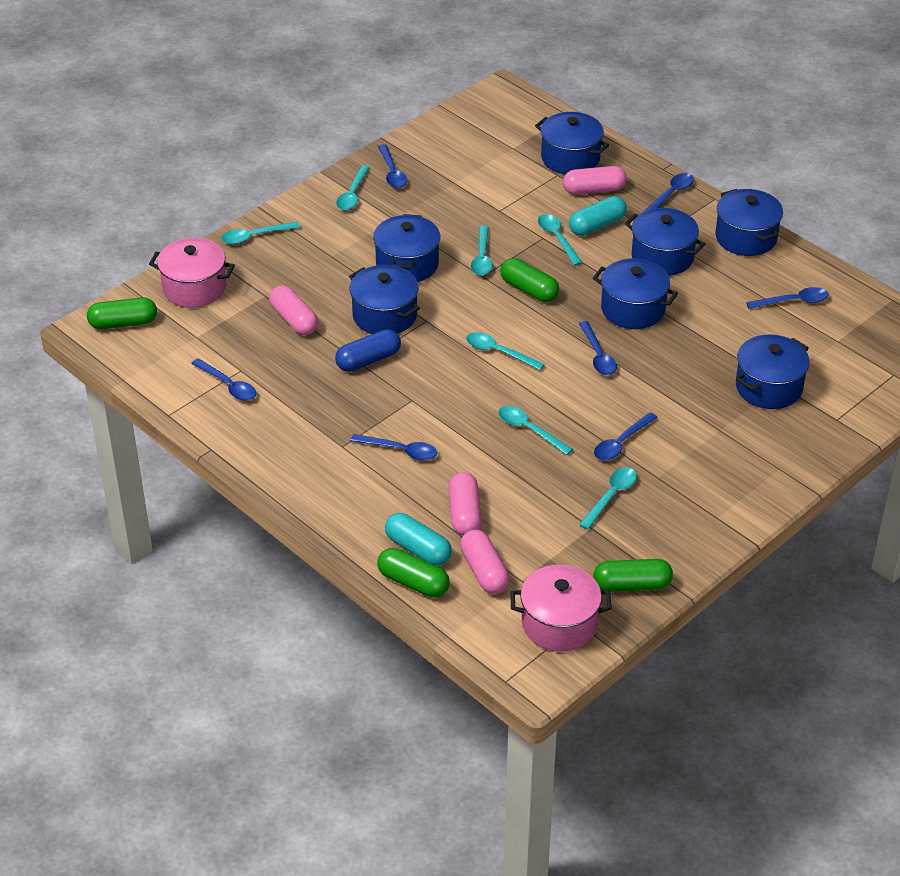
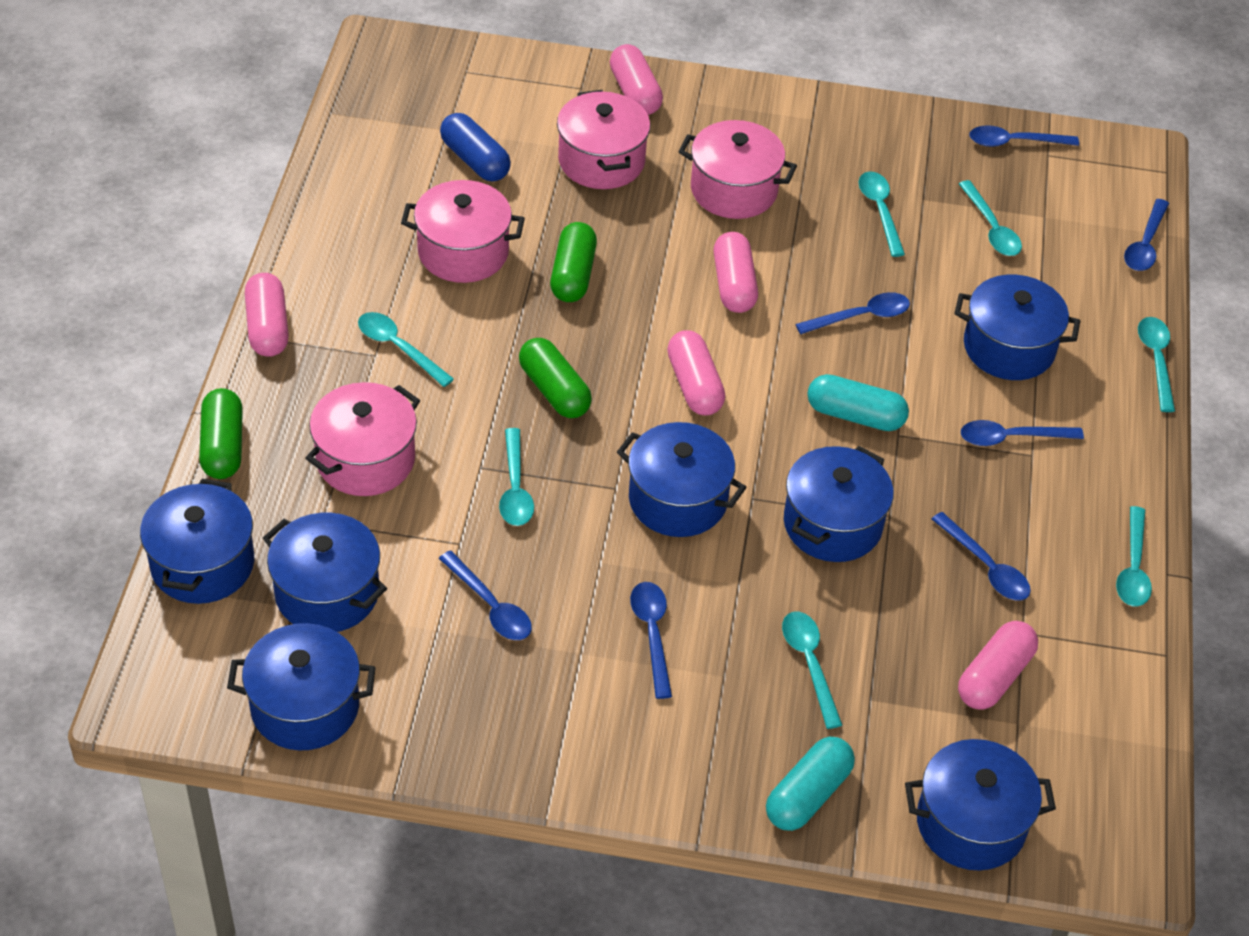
green capsule: [87,297,157,329] [377,548,450,597] [500,258,559,302] [593,559,673,592] = 4 -> [199,388,243,479] [519,338,592,418] [550,222,597,302] = 3
pink capsule: [269,285,318,335] [448,472,482,536] [460,530,510,594] [563,166,627,195] = 4 -> [245,273,289,357] [610,44,663,115] [667,330,725,415] [714,232,758,313] [958,621,1038,710] = 5
pink pot: [149,238,235,308] [510,565,612,652] = 2 -> [306,382,420,496] [401,180,525,283] [557,90,651,189] [678,120,797,219] = 4

